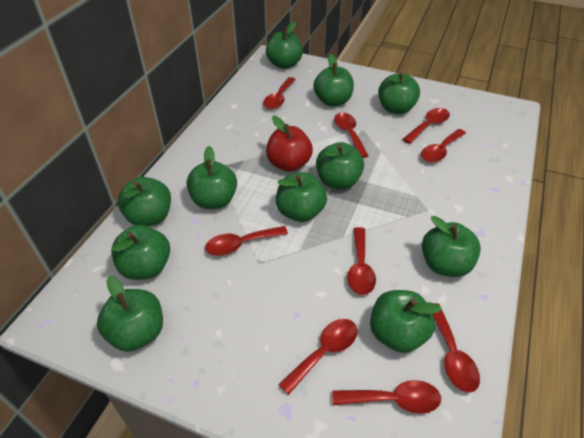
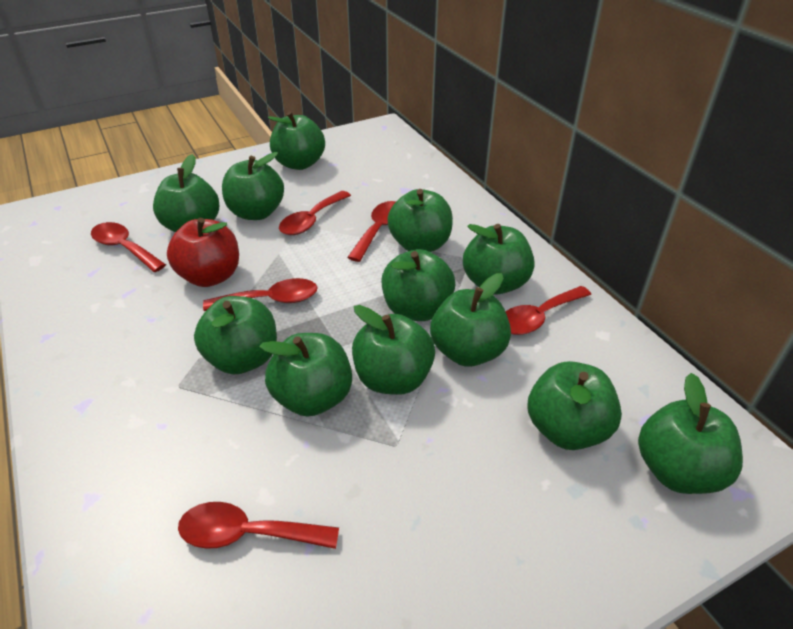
green apple: [97,276,163,352] [111,225,170,280] [118,177,171,226] [187,146,237,209] [266,21,303,69] [276,172,327,222] [314,54,354,107] [316,142,364,189] [370,290,442,353] [378,72,420,114] [422,216,481,277] = 11 -> [153,154,219,232] [194,296,277,374] [222,152,284,220] [259,333,352,417] [268,111,325,170] [352,305,435,395] [382,249,455,321] [387,189,453,252] [430,273,511,367] [463,224,535,295] [527,361,622,450] [638,373,743,494] = 12
red spoon: [205,226,288,256] [263,77,296,109] [278,319,358,395] [332,380,441,414] [334,112,368,158] [347,227,376,295] [402,108,450,144] [421,129,466,163] [433,303,480,393] = 9 -> [91,222,166,272] [178,502,339,549] [203,278,318,311] [279,191,351,235] [347,201,396,262] [506,286,591,335] = 6

